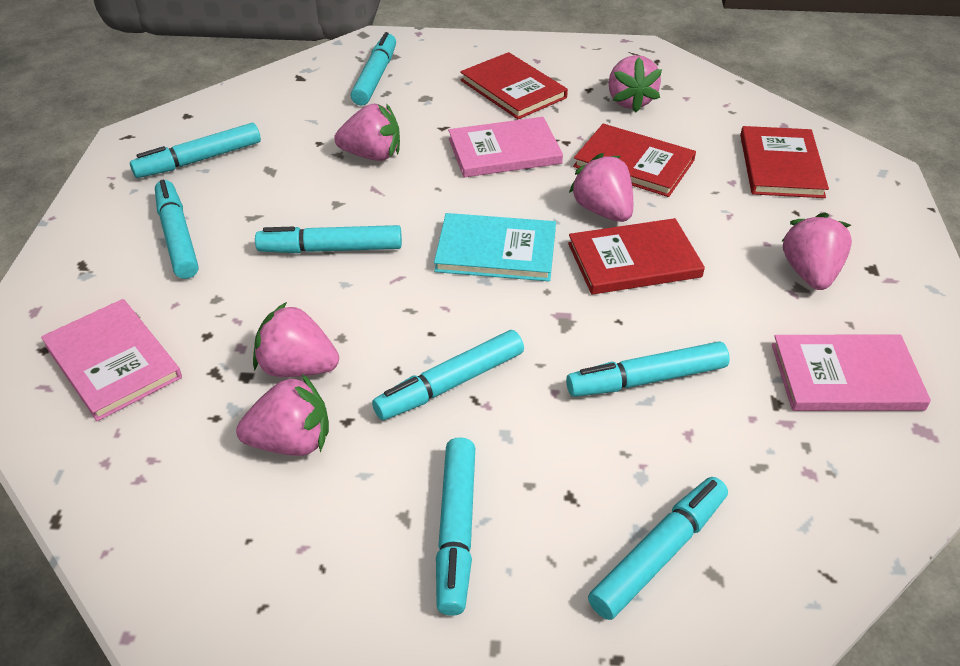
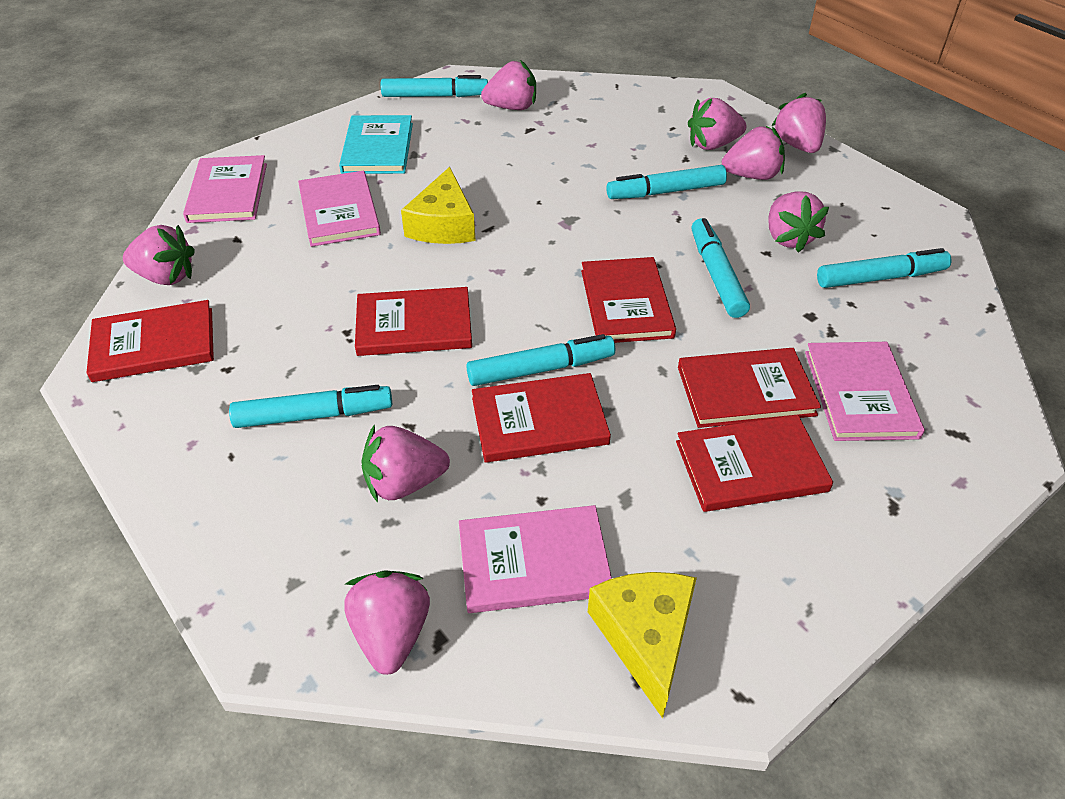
pink book: [41,299,182,421] [448,117,563,177] [772,334,931,411] = 3 -> [183,155,267,223] [298,171,381,247] [459,505,612,613] [805,342,925,441] = 4
pink strawberry: [236,374,329,456] [253,302,339,377] [334,103,400,161] [569,153,633,222] [608,55,662,113] [781,213,852,290] = 6 -> [123,225,195,285] [344,570,430,675] [361,424,450,503] [481,60,536,110] [688,98,747,150] [722,126,785,180] [768,191,829,253] [772,93,826,153] = 8
red book: [460,52,568,119] [568,218,705,295] [573,124,696,197] [740,126,829,198] = 4 -> [86,300,214,382] [355,287,472,356] [472,373,611,463] [581,257,676,343] [676,415,833,512] [678,348,821,428] = 6
turquoise marker: [130,123,261,178] [155,180,198,279] [255,225,402,253] [351,32,396,106] [372,330,524,420] [436,437,475,616] [566,341,730,397] [588,477,728,620] = 8 -> [229,385,392,428] [381,75,488,97] [467,334,615,386] [606,165,727,199] [692,218,750,318] [817,248,951,288] = 6
yellow cheese: none = 0 -> [401,167,476,244] [588,572,697,718] = 2

